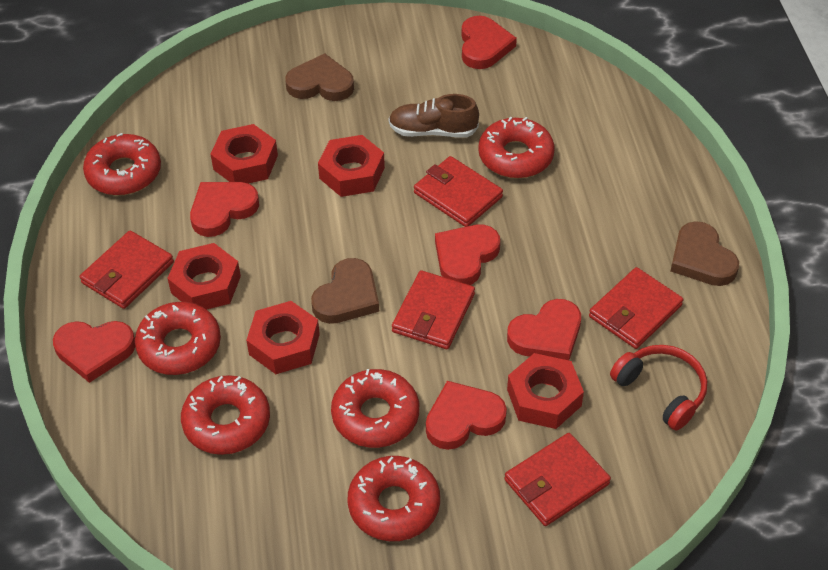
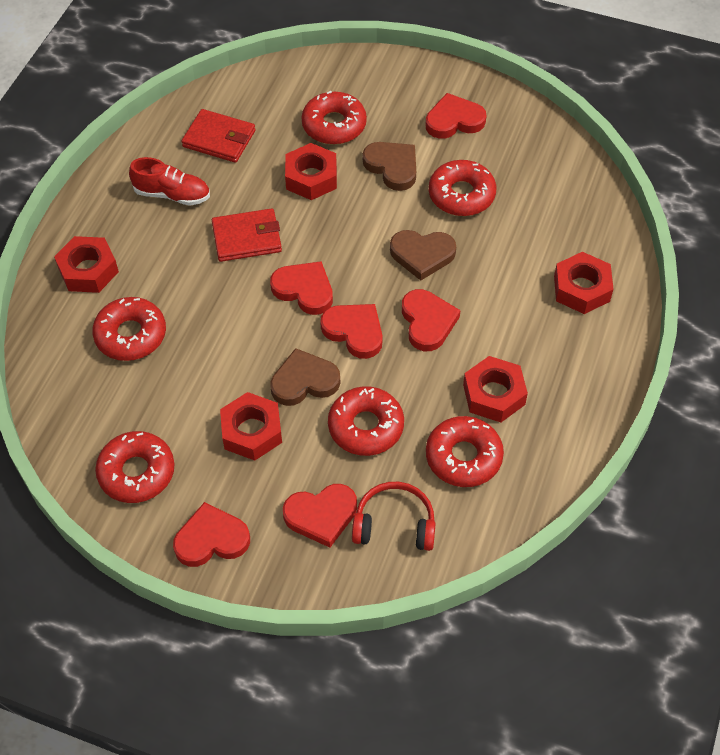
brown shoe: [389,94,479,138] = 1 -> none = 0
red shoe: none = 0 -> [129,157,210,206] = 1
red wallet: [80,231,174,309] [392,270,475,349] [414,156,503,227] [504,433,611,526] [589,267,683,349] = 5 -> [181,109,255,163] [212,208,282,262] = 2

